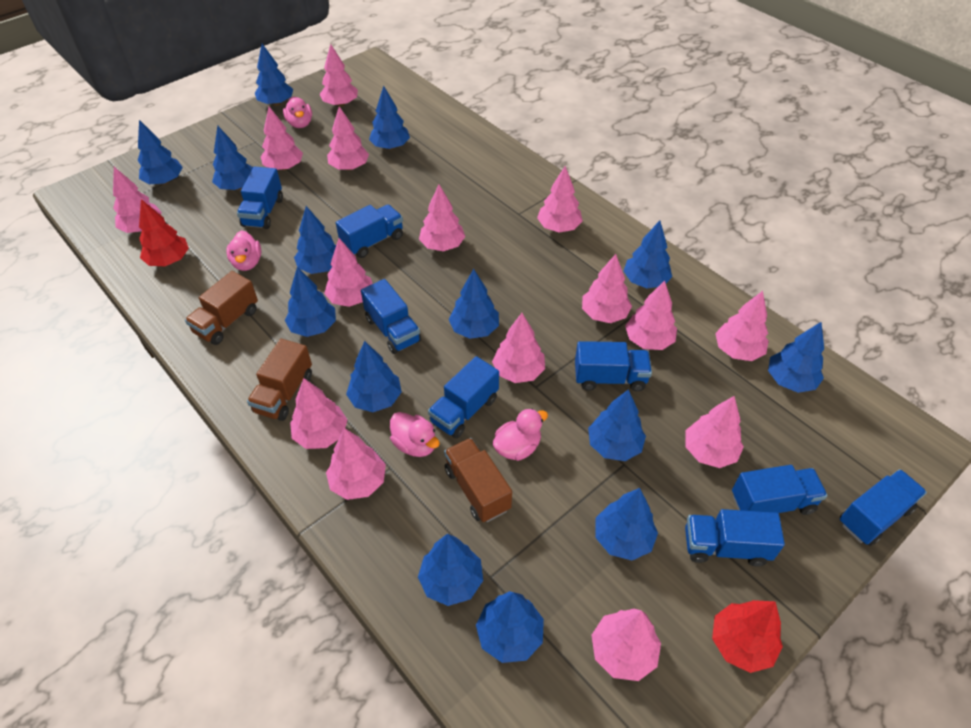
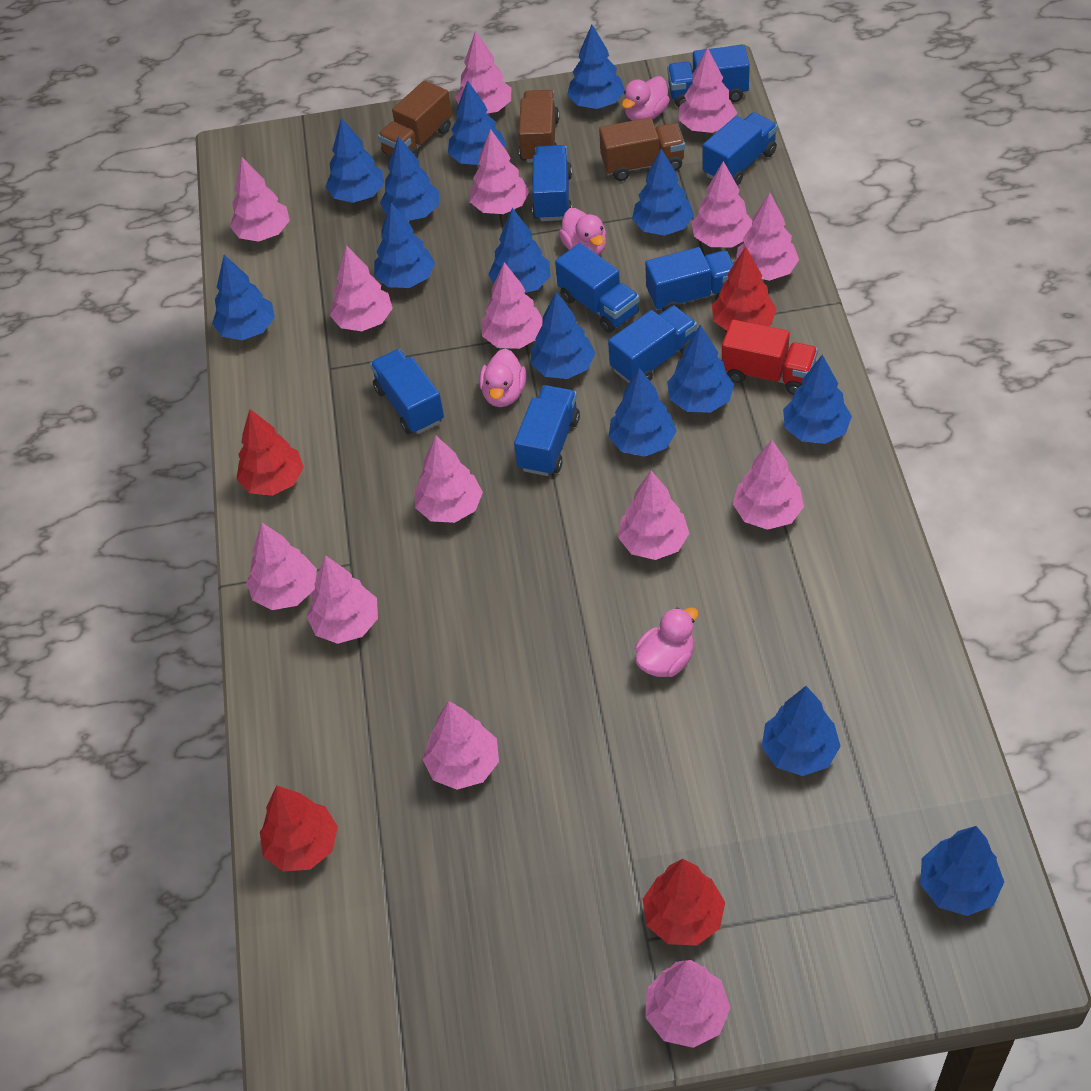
red tree: [139,199,189,266] [712,600,783,673] = 2 -> [236,409,304,496] [260,785,338,871] [643,859,725,946] [712,247,777,331] = 4
red truck: none = 0 -> [722,319,818,395] = 1

